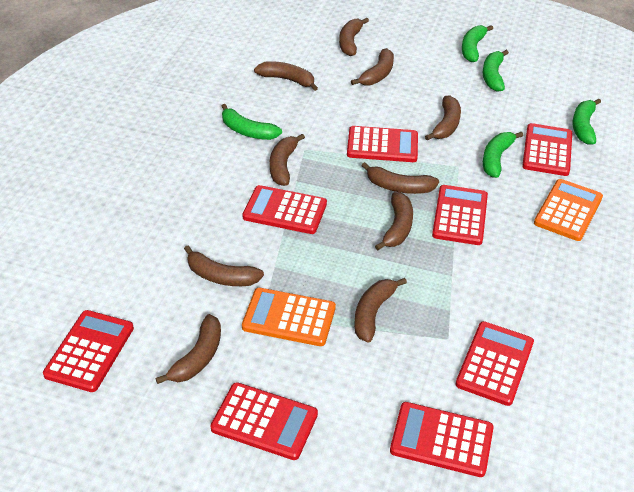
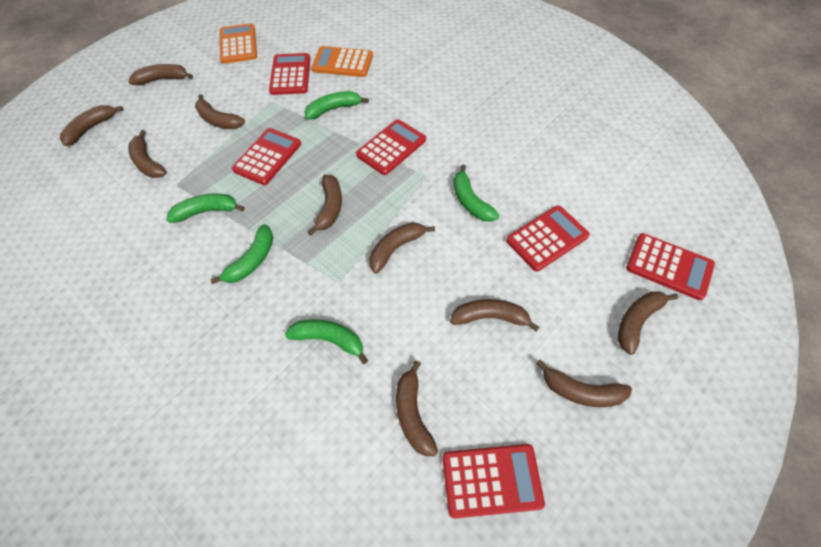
red calculator: [43,310,134,392] [210,382,318,460] [243,185,327,234] [347,126,418,162] [390,402,494,477] [432,185,488,245] [455,321,534,406] [522,123,572,176] = 8 -> [232,128,301,185] [269,53,310,95] [356,119,426,175] [442,444,545,518] [506,205,590,272] [626,233,715,300] = 6

